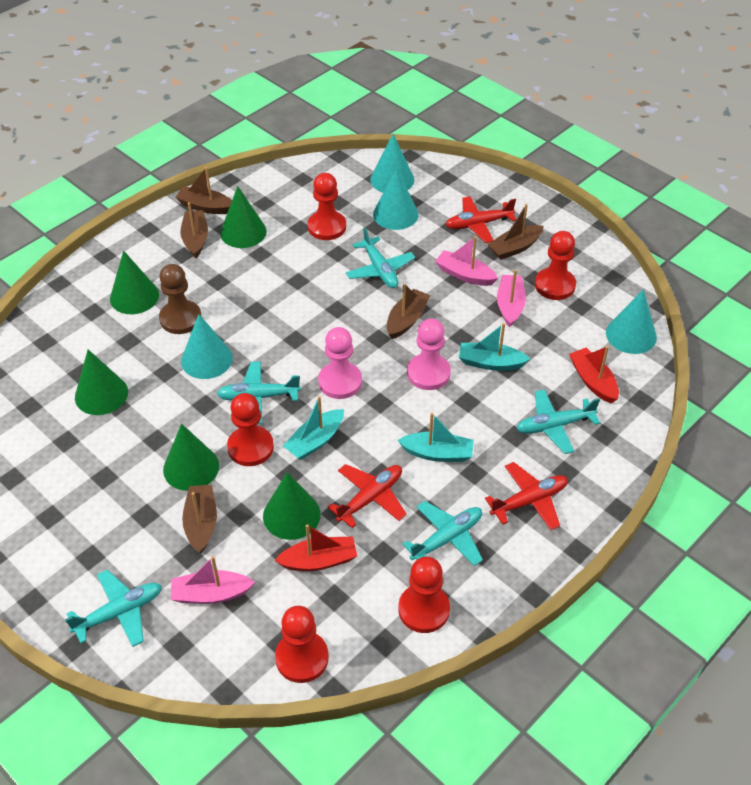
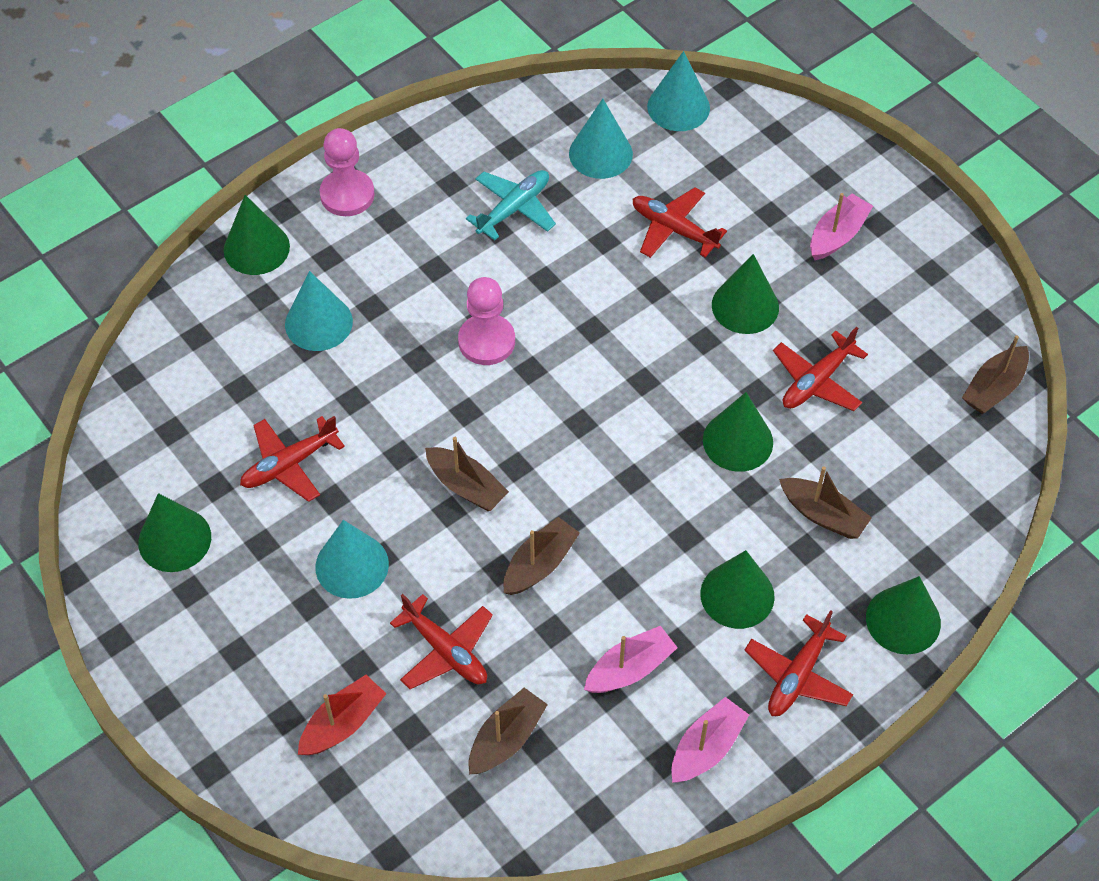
brown pawn: [159,264,202,334] = 1 -> none = 0
green cone: [75,350,128,415] [110,251,159,314] [163,424,219,491] [220,186,267,248] [263,472,321,540] = 5 -> [138,493,211,572] [224,195,290,275] [700,550,775,629] [703,392,773,472] [712,254,779,334] [866,576,941,654] = 6
red boat: [274,524,357,571] [569,346,619,403] = 2 -> [298,675,386,755] = 1
red pawn: [227,393,274,466] [275,606,329,683] [308,173,346,240] [398,557,450,633] [535,231,576,300] = 5 -> none = 0
red plane: [328,464,407,528] [446,196,516,243] [485,462,568,530] = 3 -> [240,416,345,502] [390,594,493,689] [633,187,727,258] [745,610,853,716] [773,327,868,411] = 5
turquoise boat: [283,396,344,460] [398,413,474,462] [459,323,530,371] = 3 -> none = 0
turquoise plane: [65,570,162,647] [217,361,301,424] [346,227,415,288] [402,501,483,566] [516,389,600,454] = 5 -> [466,170,556,240] = 1

